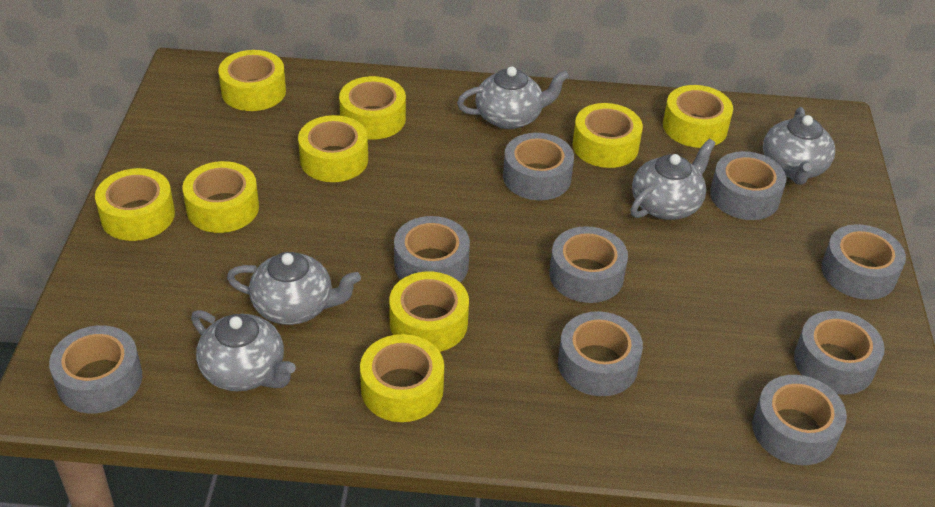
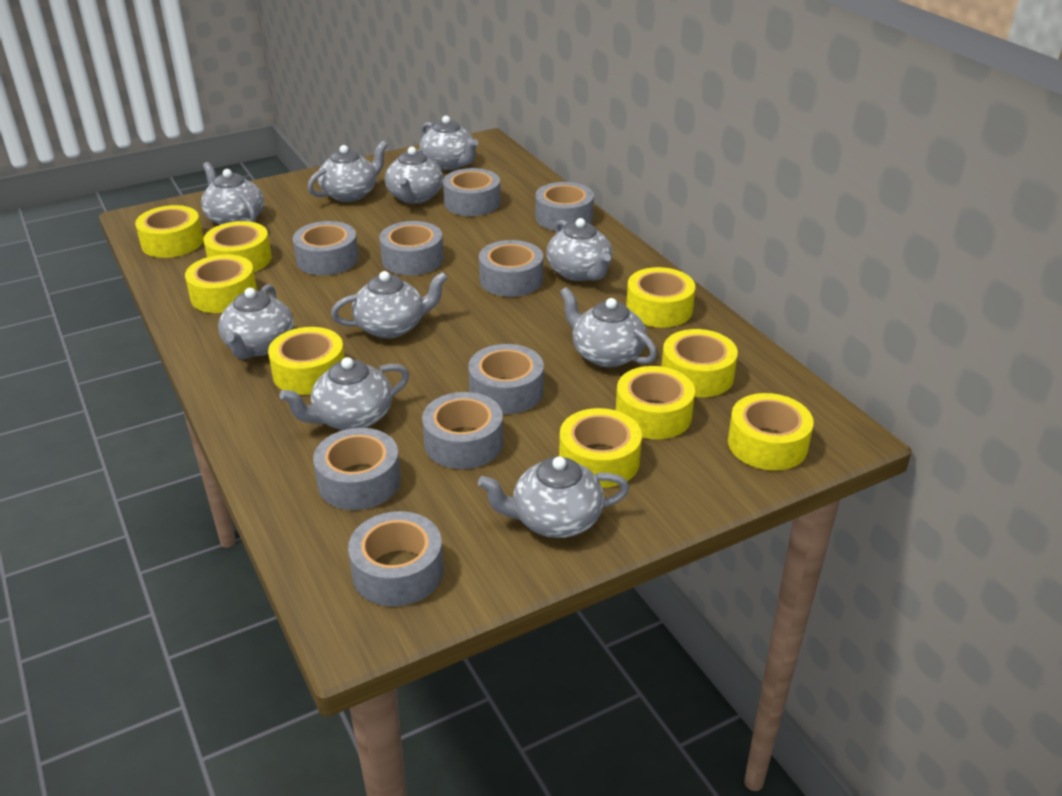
grey teapot: [191,310,296,391] [227,252,361,325] [457,66,569,129] [631,139,716,220] [763,107,835,185] = 5 -> [201,162,264,225] [218,284,294,359] [279,357,410,430] [308,141,387,202] [331,271,448,338] [385,146,443,204] [420,116,479,170] [478,456,630,538] [546,218,613,281] [560,287,657,367] = 10

